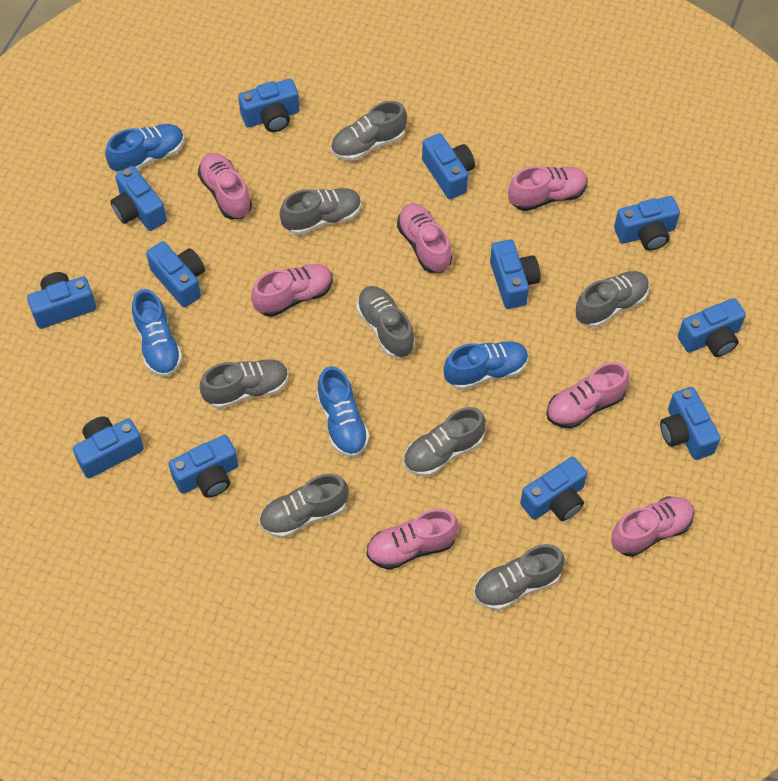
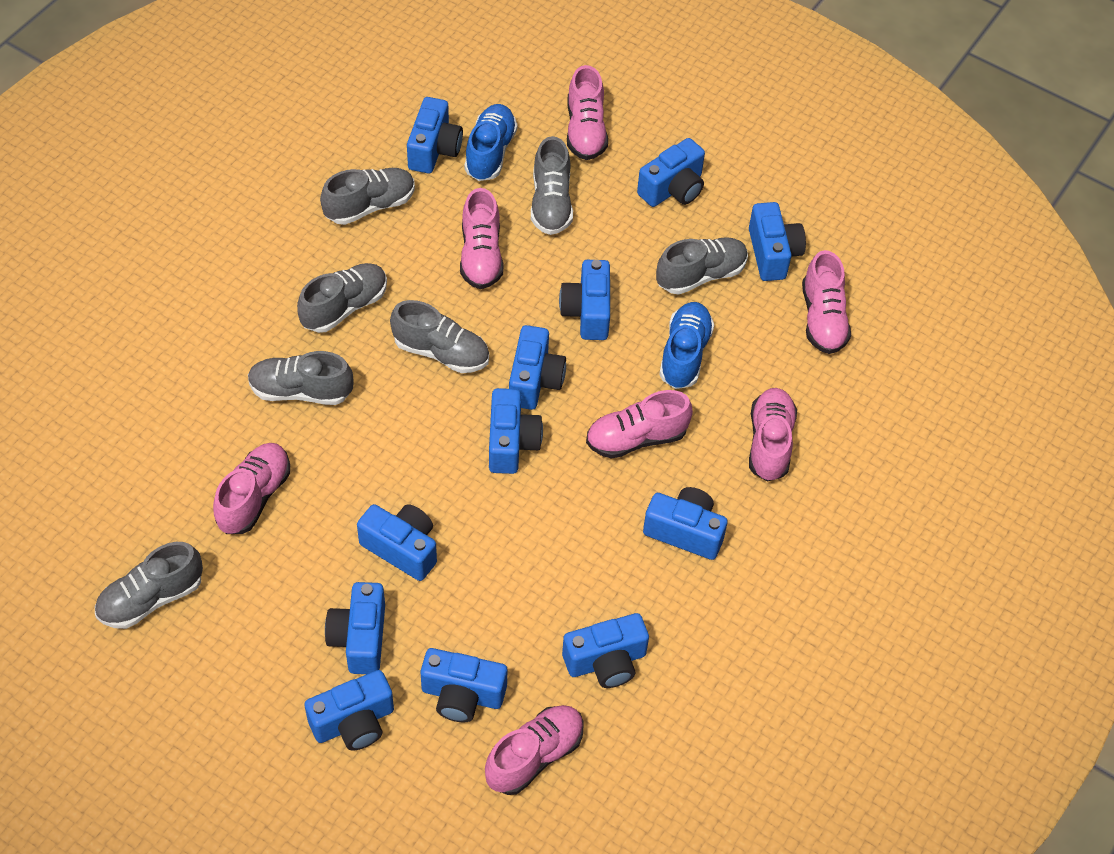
blue shoe: [105,124,184,173] [132,289,183,377] [317,366,369,457] [443,341,528,390] = 4 -> [464,104,517,181] [659,302,714,389] = 2
grey shoe: [200,359,289,409] [259,474,348,538] [280,188,361,235] [331,101,407,161] [356,286,415,358] [403,407,486,476] [474,544,565,611] [575,271,649,328] = 8 -> [95,542,203,629] [248,351,354,405] [297,263,387,333] [320,168,415,225] [390,300,489,373] [531,136,573,235] [656,237,748,295] = 7

